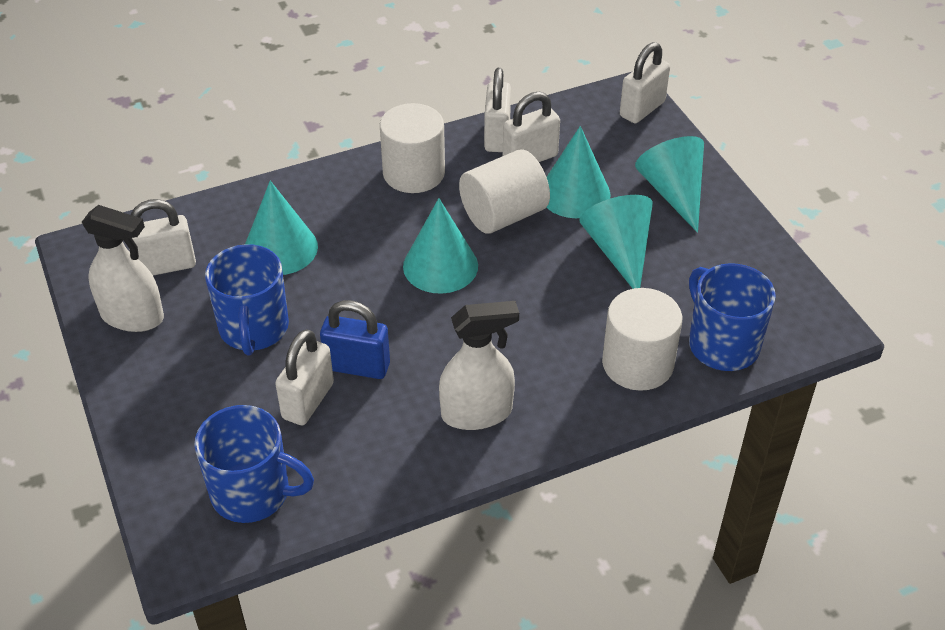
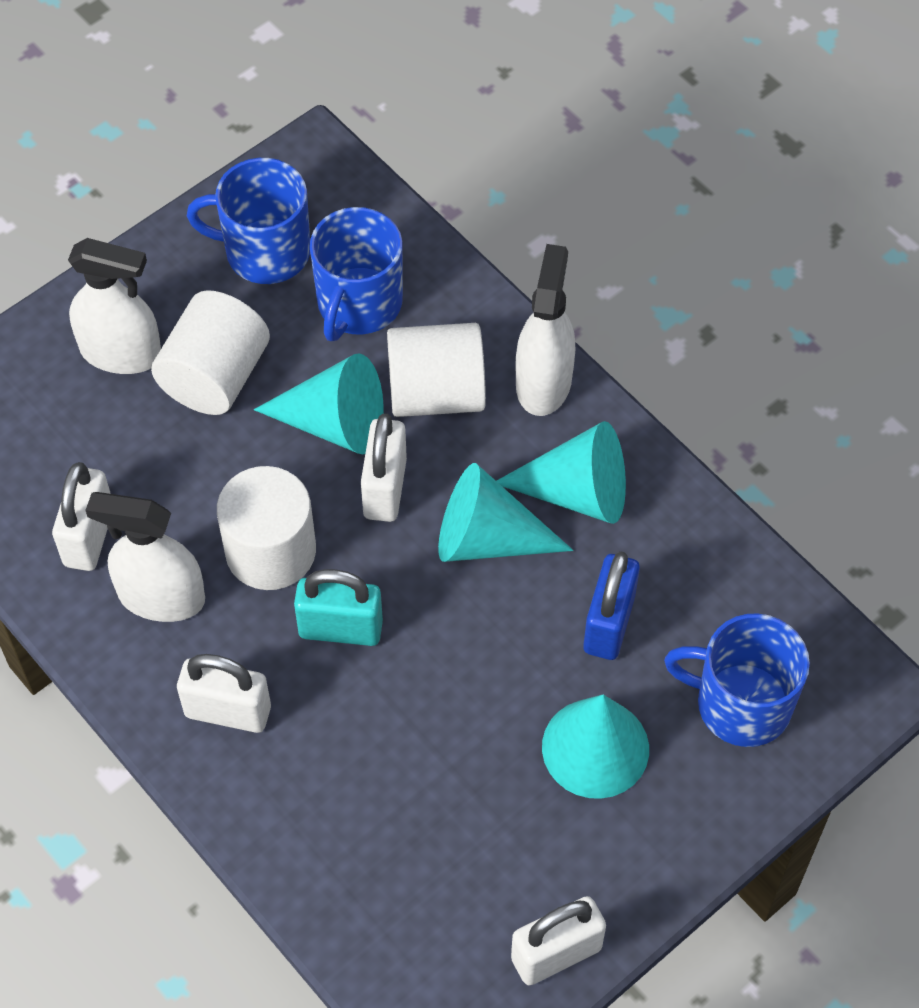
turquoise cone: [245,181,318,275] [403,198,478,294] [546,126,611,218] [579,195,653,289] [635,136,704,233] = 5 -> [254,353,384,455] [438,463,573,562] [497,421,626,524] [542,694,649,799] = 4
turquoise padlock: none = 0 -> [294,569,383,646] = 1
white padlock: [129,199,196,276] [275,329,334,425] [484,68,511,152] [503,92,560,162] [620,42,670,123] = 5 -> [52,462,111,571] [177,654,271,733] [361,413,407,522] [511,896,606,985] = 4
white spray bottle: [82,205,164,332] [439,301,519,430] = 2 -> [68,238,161,374] [85,492,205,622] [515,244,576,416] = 3

